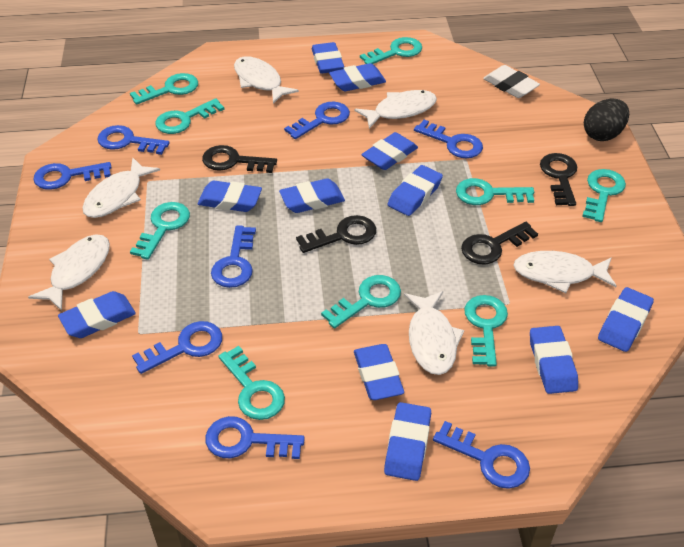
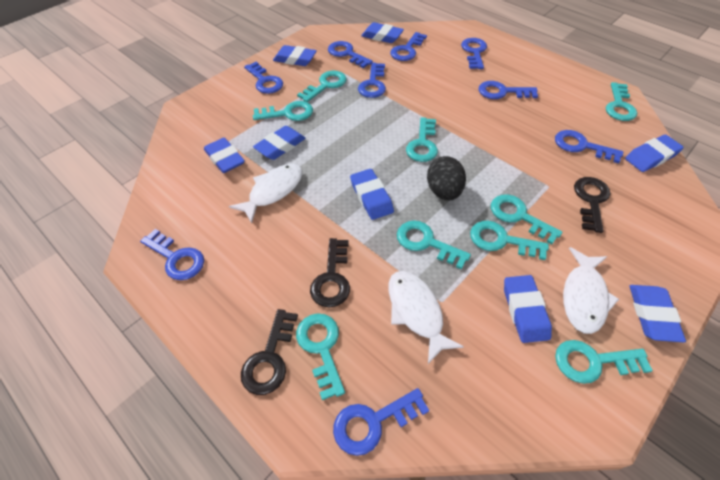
black key: [202,145,277,173] [296,215,376,253] [461,222,538,265] [540,153,577,206] = 4 -> [241,309,298,395] [310,238,350,307] [574,177,610,233] = 3
blue eraser: [58,291,136,338] [197,181,262,212] [279,178,345,213] [312,42,344,74] [329,63,386,91] [354,344,404,400] [362,132,418,170] [384,402,431,481] [388,165,443,216] [530,326,578,394] [598,287,654,352] = 11 -> [204,138,245,173] [253,126,306,160] [273,45,317,66] [350,169,394,220] [361,22,404,43] [504,275,552,343] [625,134,684,172] [630,285,686,342] = 8
blue key: [33,162,111,190] [97,125,170,155] [132,321,222,374] [205,416,305,459] [211,225,256,288] [284,102,350,139] [414,120,483,158] [433,421,530,489] = 8 -> [140,229,204,280] [244,62,283,94] [328,41,373,68] [333,388,429,456] [358,63,386,98] [390,32,427,61] [461,38,487,69] [479,81,538,99] [555,130,623,163] = 9
white eraser: [483,65,540,98] = 1 -> none = 0
white fish: [28,234,110,311] [82,157,160,218] [234,56,299,104] [354,90,437,129] [404,291,464,375] [514,251,616,293] = 6 -> [229,164,303,223] [388,271,464,364] [563,247,619,334] = 3

